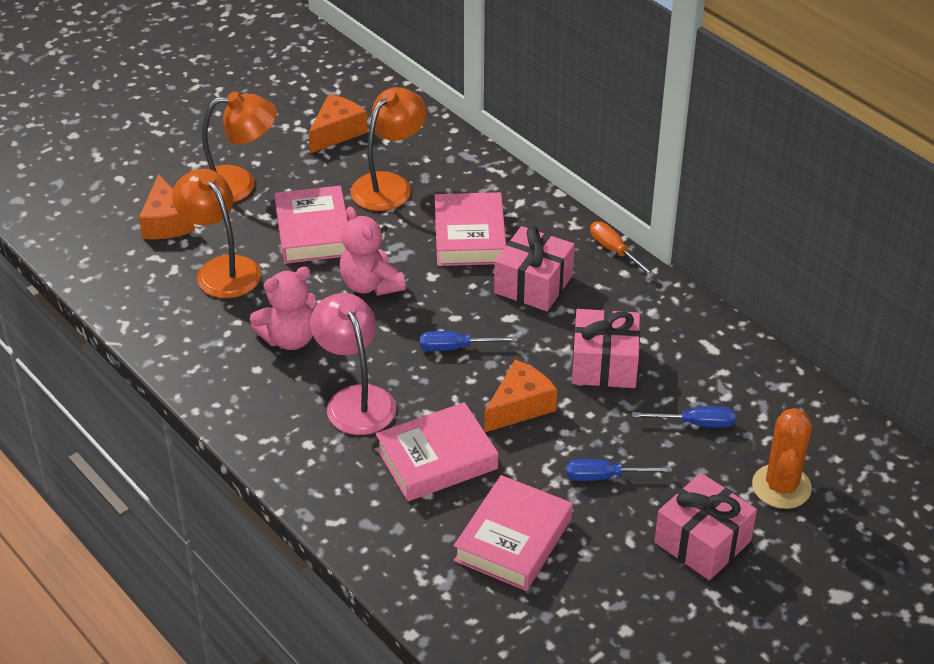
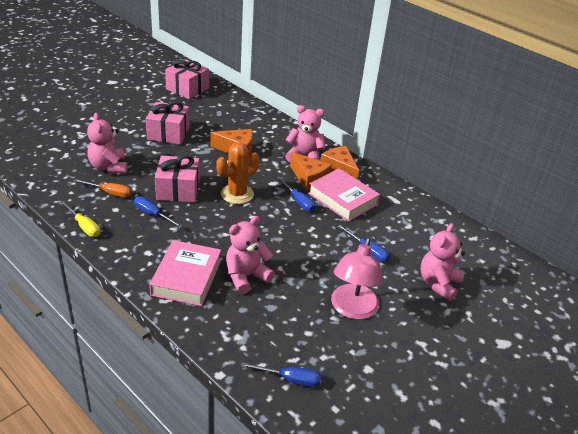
blue screwdriver: [420,331,518,351] [566,459,672,481] [632,406,735,428] = 3 -> [134,196,183,228] [241,362,321,387] [276,177,315,212] [337,225,390,262] = 4
orange lamp: [172,169,261,298] [202,92,277,203] [351,87,427,211] = 3 -> none = 0
pink book: [274,186,348,264] [376,402,498,501] [435,192,506,266] [454,475,573,591] = 4 -> [149,240,221,306] [308,168,380,222] = 2
pink teddy bear: [250,267,317,350] [340,207,406,296] = 2 -> [87,112,128,173] [226,216,275,294] [285,105,325,162] [420,223,465,301] = 4
yellow screwdriver: none = 0 -> [60,201,100,237] = 1

